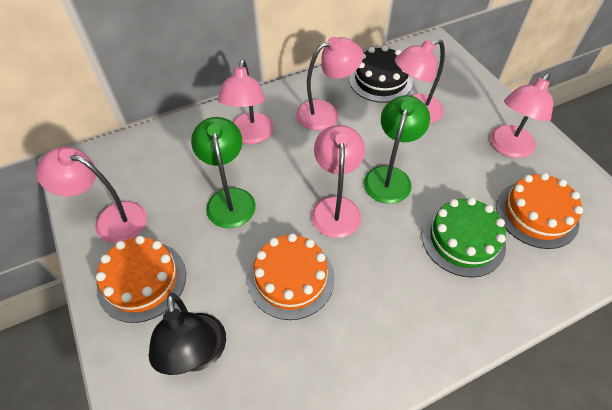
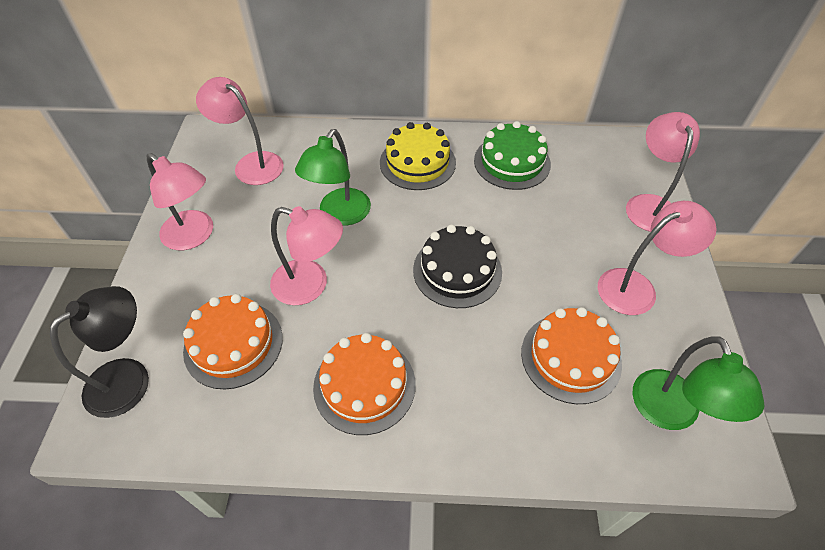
pink lamp: [36,147,147,244] [218,60,274,144] [296,37,363,130] [311,125,365,238] [395,39,445,124] [490,73,553,158] = 6 -> [146,153,213,250] [196,77,284,185] [270,206,343,305] [598,201,716,315] [626,112,700,232] = 5
yellow cake: none = 0 -> [380,122,456,190] = 1

